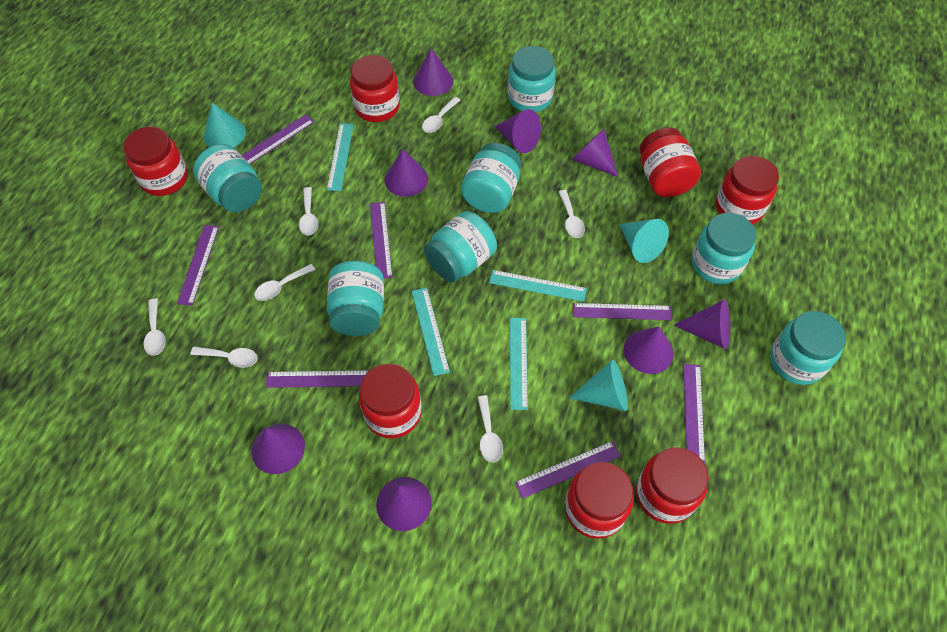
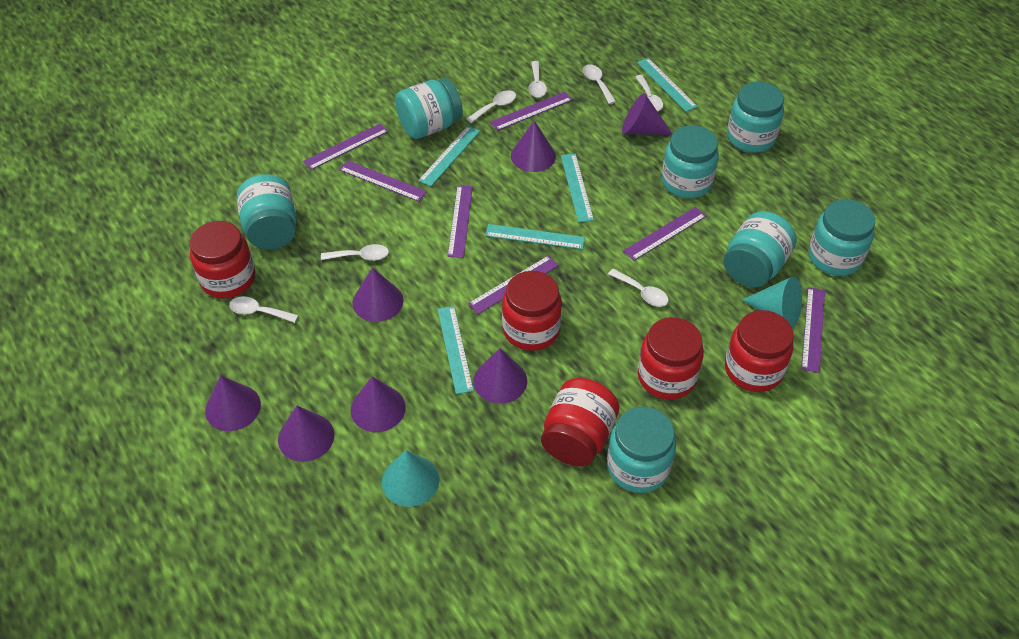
purple cone: [252,424,305,474] [376,477,431,531] [385,149,428,197] [413,49,453,96] [495,109,541,153] [572,129,618,177] [624,327,674,374] [674,299,730,349] = 8 -> [205,375,261,431] [278,406,334,462] [350,376,406,432] [352,267,404,322] [473,348,527,404] [511,121,556,172] [622,93,673,135] = 7
red jar: [123,127,188,196] [350,55,400,122] [359,363,422,438] [565,462,634,539] [636,447,709,524] [640,128,701,197] [716,156,779,224] = 7 -> [189,221,255,299] [502,271,562,351] [541,378,619,466] [638,317,704,400] [725,310,794,392] = 5
turquoise cone: [203,102,246,148] [569,360,628,411] [619,219,669,263] = 3 -> [382,450,439,507] [742,276,802,328] = 2
turquoise ruler: [327,123,354,191] [412,288,450,376] [489,270,587,302] [510,318,528,410] = 4 -> [418,126,480,186] [438,306,474,394] [485,224,585,249] [561,154,594,222] [637,58,698,112] = 5

